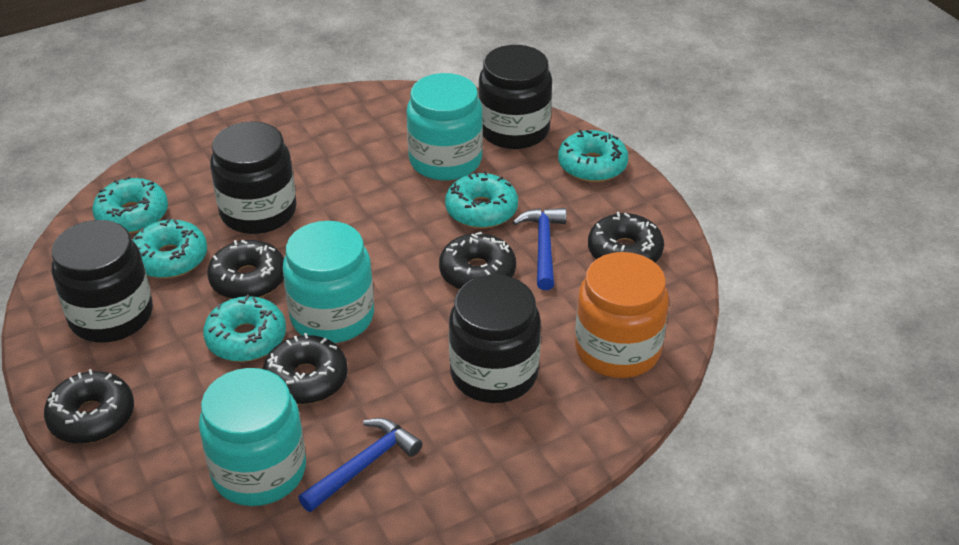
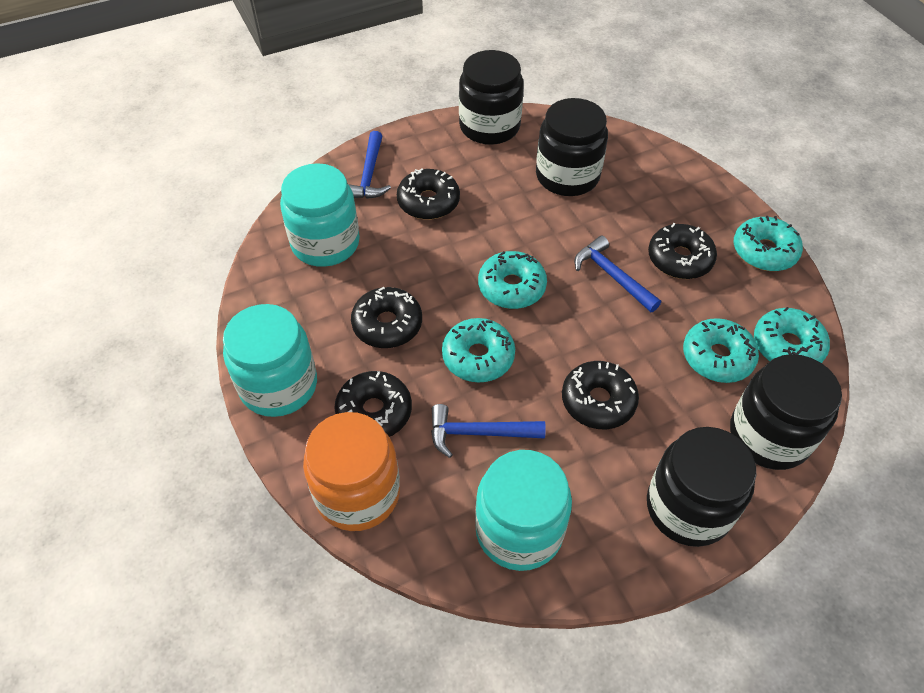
blue hammer: [298,418,422,512] [513,208,566,290] = 2 -> [348,131,391,199] [431,404,546,458] [574,236,661,312] = 3

